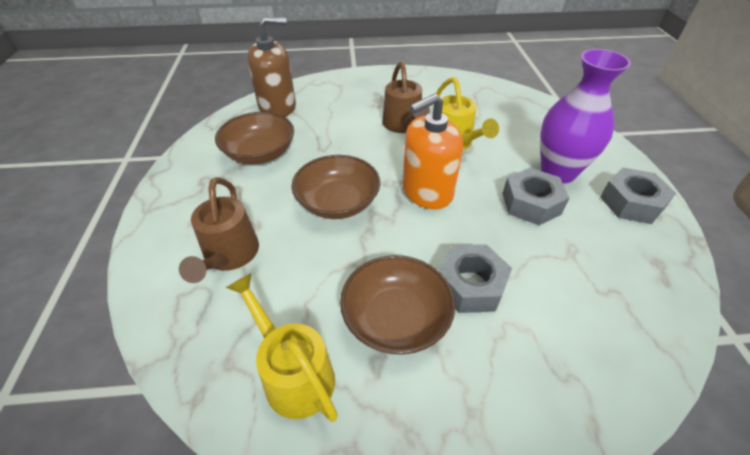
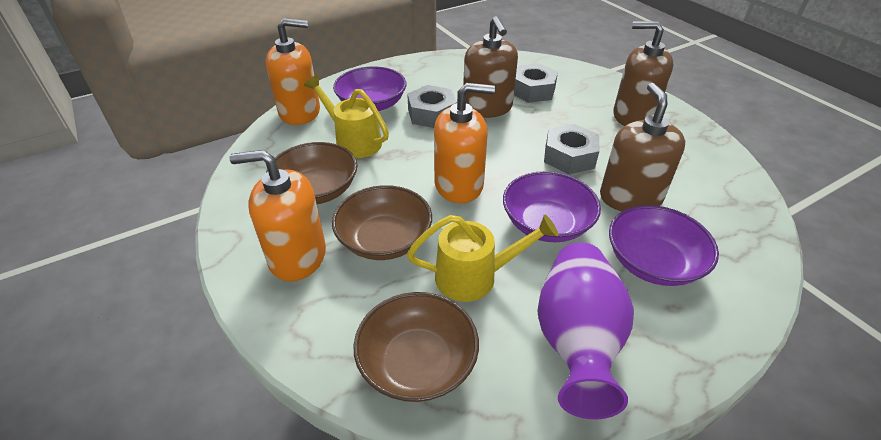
brown soap dispenser: [247,17,296,117] = 1 -> [463,16,518,118] [600,83,685,211] [613,21,673,126] = 3
brown watering can: [179,177,259,283] [382,61,430,133] = 2 -> none = 0
orange soap dispenser: [402,94,463,209] = 1 -> [229,150,326,282] [266,18,320,125] [434,83,495,203] = 3
purple bowl: none = 0 -> [333,66,406,111] [503,171,601,242] [609,205,719,286] = 3

